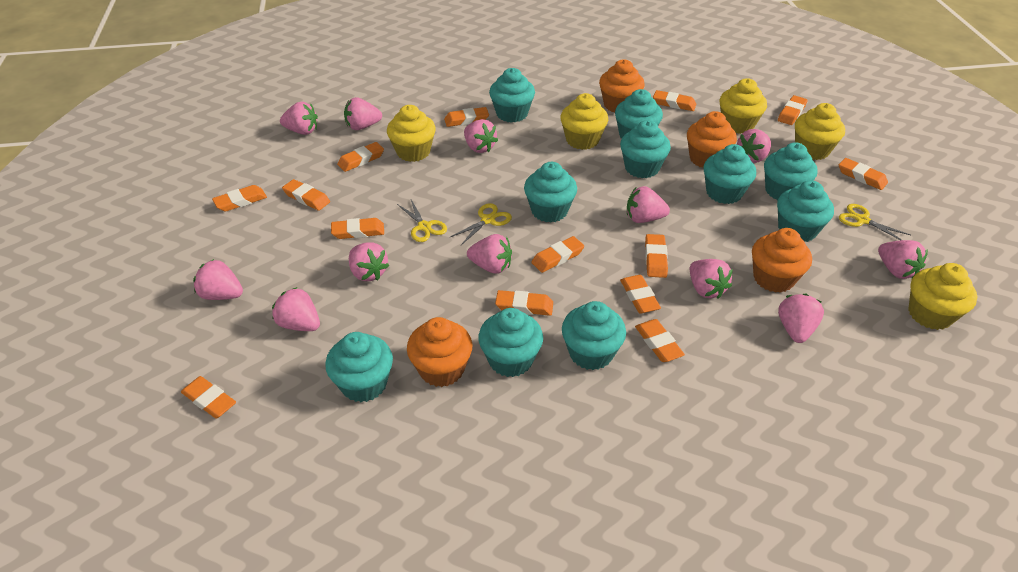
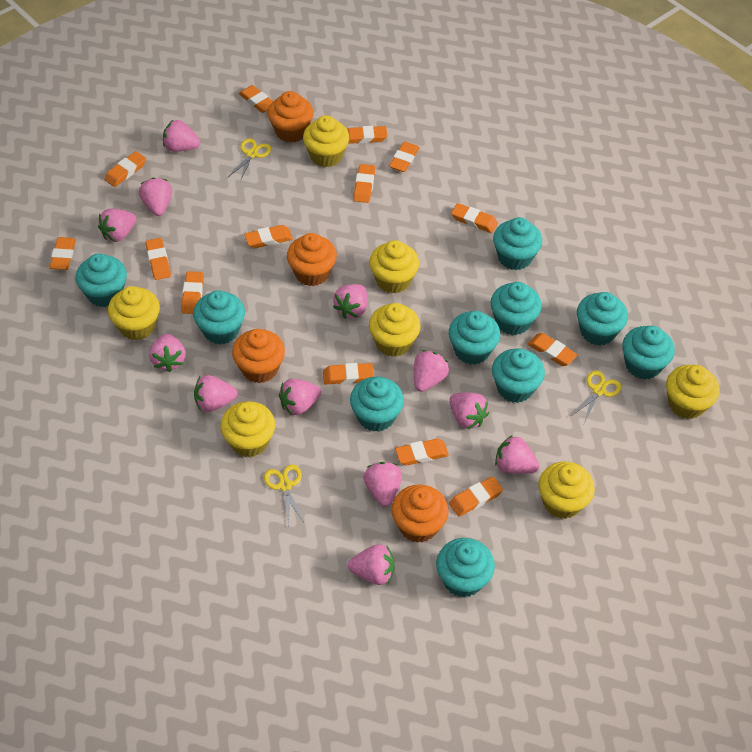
yellow cupcake: [387,105,436,162] [560,93,608,150] [719,78,767,134] [795,103,845,160] [908,263,977,330] = 5 -> [108,286,160,340] [220,401,275,457] [303,115,349,167] [369,240,419,293] [369,303,421,357] [538,462,595,519] [666,365,720,419] = 7

